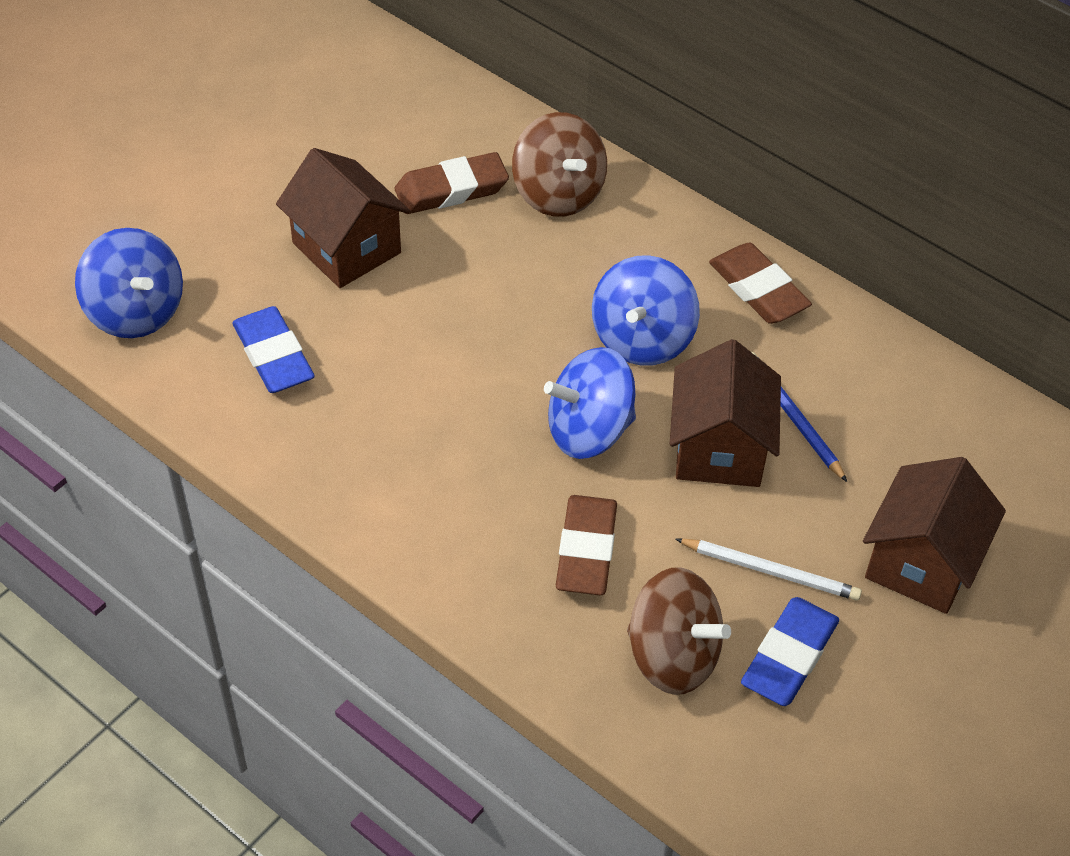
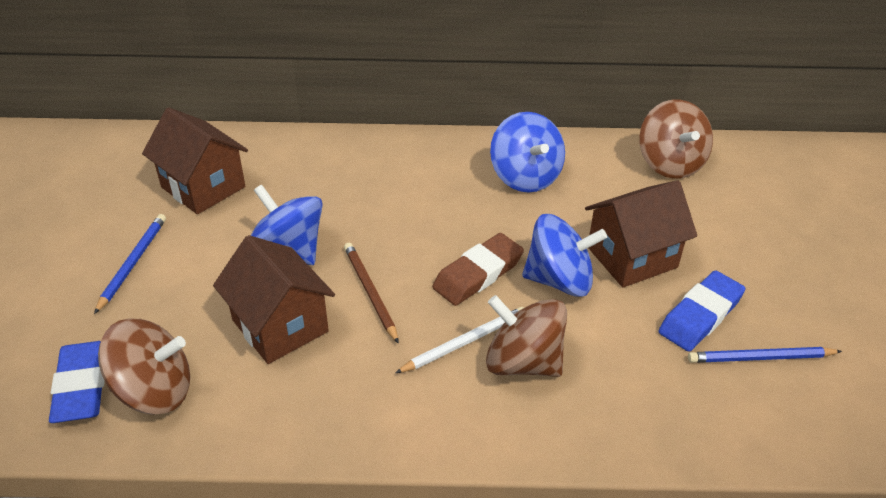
blue pencil: [752,352,847,482] = 1 -> [94,214,166,314] [688,347,842,363] = 2
brown eraser: [395,152,509,214] [556,495,617,595] [709,243,812,324] = 3 -> [432,233,524,306] = 1
brown pencil: none = 0 -> [344,243,399,344] = 1
brown spinning top: [512,112,607,217] [627,568,731,695] = 2 -> [98,319,190,415] [486,295,567,377] [639,100,713,179] = 3

